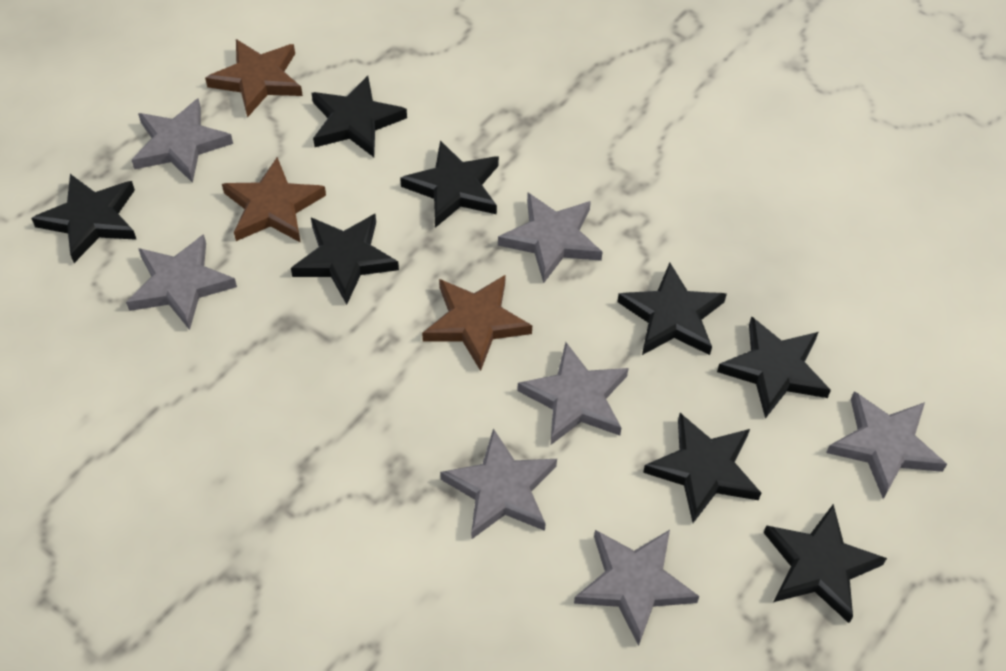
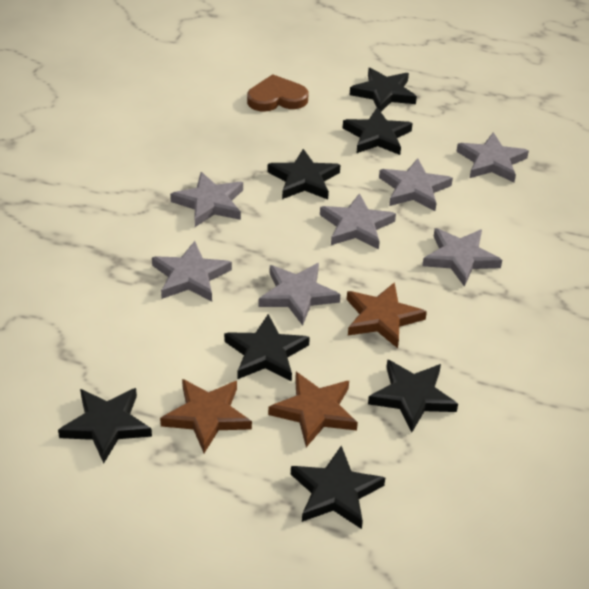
black star: [31,174,137,263] [291,214,399,305] [312,76,407,157] [400,140,499,228] [617,262,727,355] [643,413,761,523] [717,316,831,419] [764,504,887,623] = 8 -> [58,388,152,463] [224,314,310,382] [267,149,340,200] [291,445,385,529] [343,107,413,155] [350,68,417,112] [368,359,458,433] = 7
brown heart: none = 0 -> [247,74,308,112] = 1

